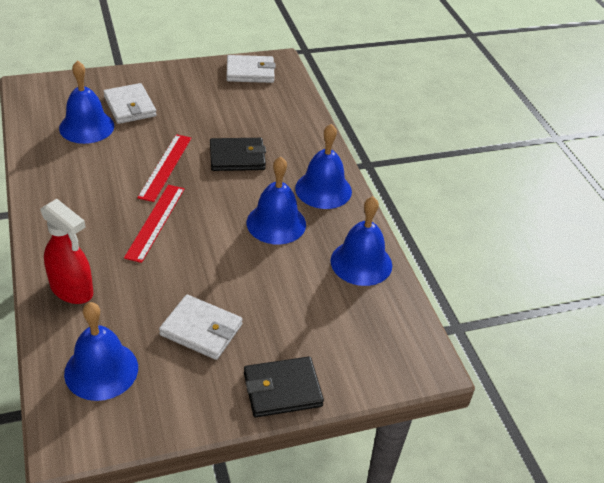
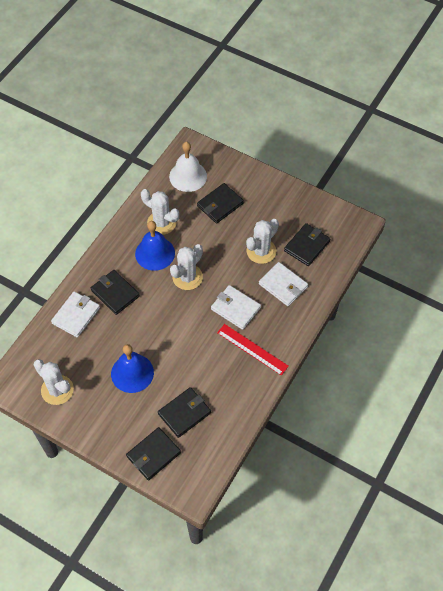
black wallet: [210,138,266,171] [244,357,324,417] = 2 -> [91,270,140,315] [126,427,181,480] [158,387,211,438] [197,183,244,224] [284,223,330,266] = 5
blue bell: [59,60,114,144] [64,302,138,401] [247,156,306,245] [295,124,352,209] [330,196,392,286] = 5 -> [111,344,154,393] [135,221,175,271] = 2
red ruler: [124,185,185,263] [137,134,192,202] = 2 -> [217,324,289,376] = 1
red spray bottle: [41,199,93,304] = 1 -> none = 0
white bell: none = 0 -> [169,142,207,192] = 1
white cactus: none = 0 -> [34,359,74,405] [141,189,179,235] [170,244,203,290] [246,219,279,264] = 4

